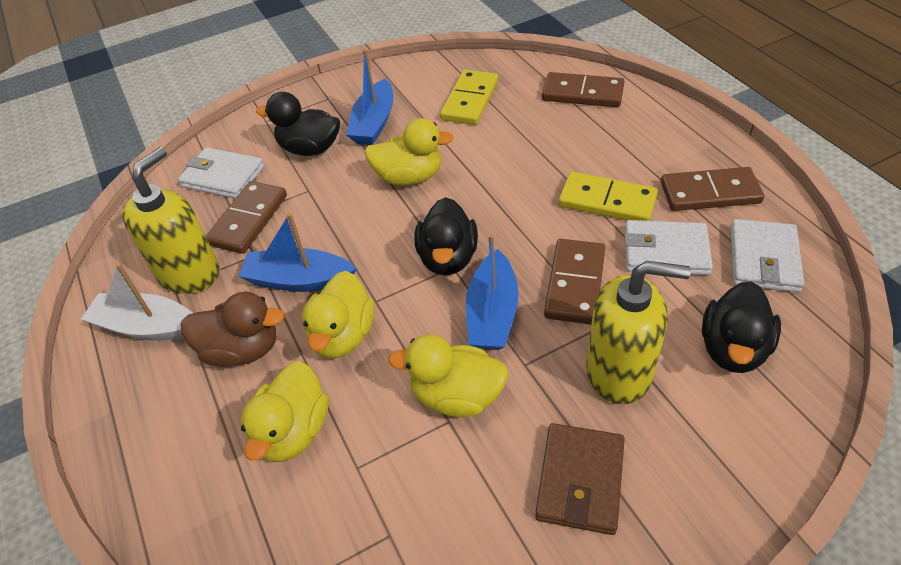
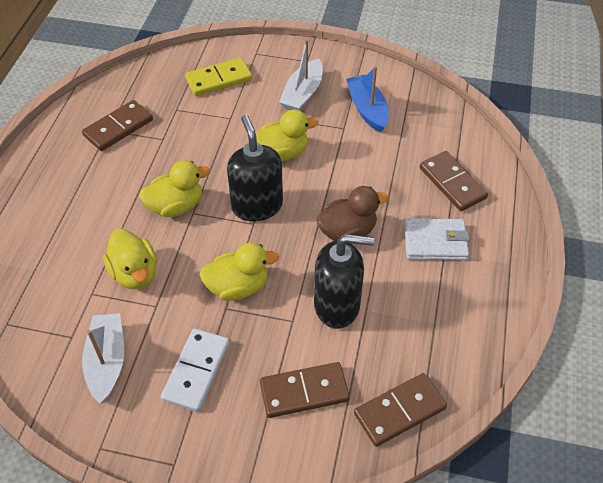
black duck: [256,92,340,156] [415,197,478,275] [702,281,781,373] = 3 -> none = 0
black soap dispenser: none = 0 -> [227,115,283,221] [314,234,374,329] = 2
blue boat: [239,213,357,292] [346,49,393,145] [466,234,519,350] = 3 -> [346,66,389,133] = 1
brown wallet: [535,423,625,535] = 1 -> none = 0
white boat: [81,263,193,341] = 1 -> [82,313,124,404] [279,40,323,110] = 2
white domino: none = 0 -> [161,328,230,412] = 1
white wallet: [178,147,264,199] [624,220,713,275] [730,219,804,292] = 3 -> [404,218,470,261] = 1
yellow domino: [440,70,498,125] [558,172,658,221] = 2 -> [185,58,252,96] = 1
yellow soap dispenser: [122,147,219,294] [586,261,691,405] = 2 -> none = 0

